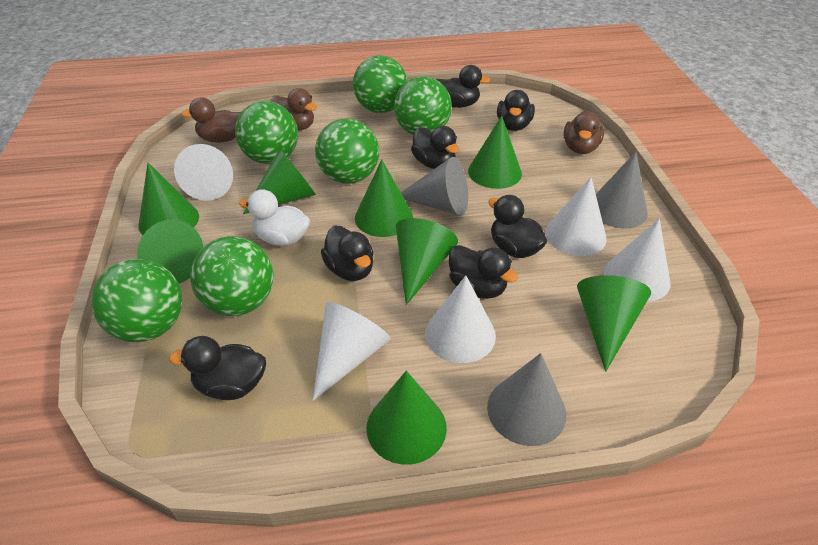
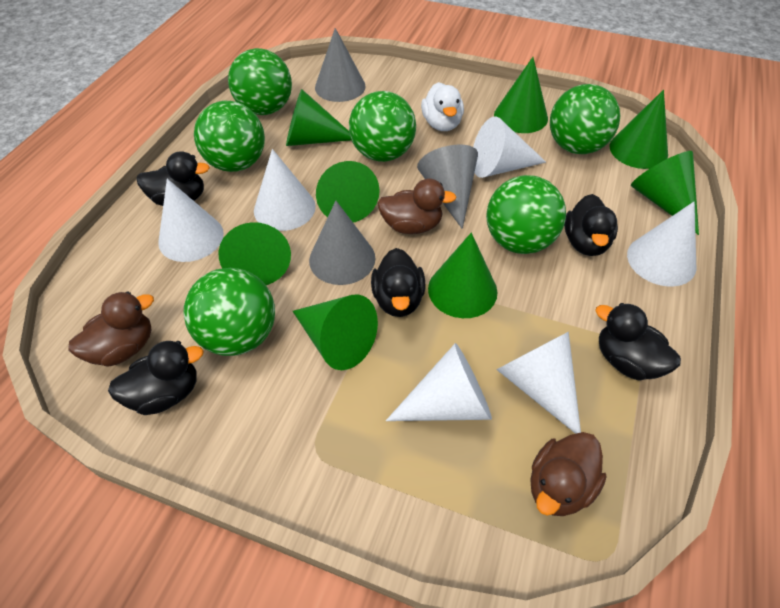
black duck: [169,336,266,400] [321,226,373,281] [411,126,459,169] [436,65,490,108] [449,245,518,299] [488,195,547,258] [497,90,535,131] = 7 -> [108,341,204,415] [136,151,210,206] [371,248,425,317] [565,194,618,256] [595,303,681,380] = 5
white cone: [174,144,233,201] [312,302,391,401] [425,276,496,363] [545,177,607,256] [604,218,671,302] = 5 -> [158,179,224,262] [254,149,316,231] [386,343,492,421] [473,117,546,178] [496,332,581,434] [627,202,697,287] = 6

